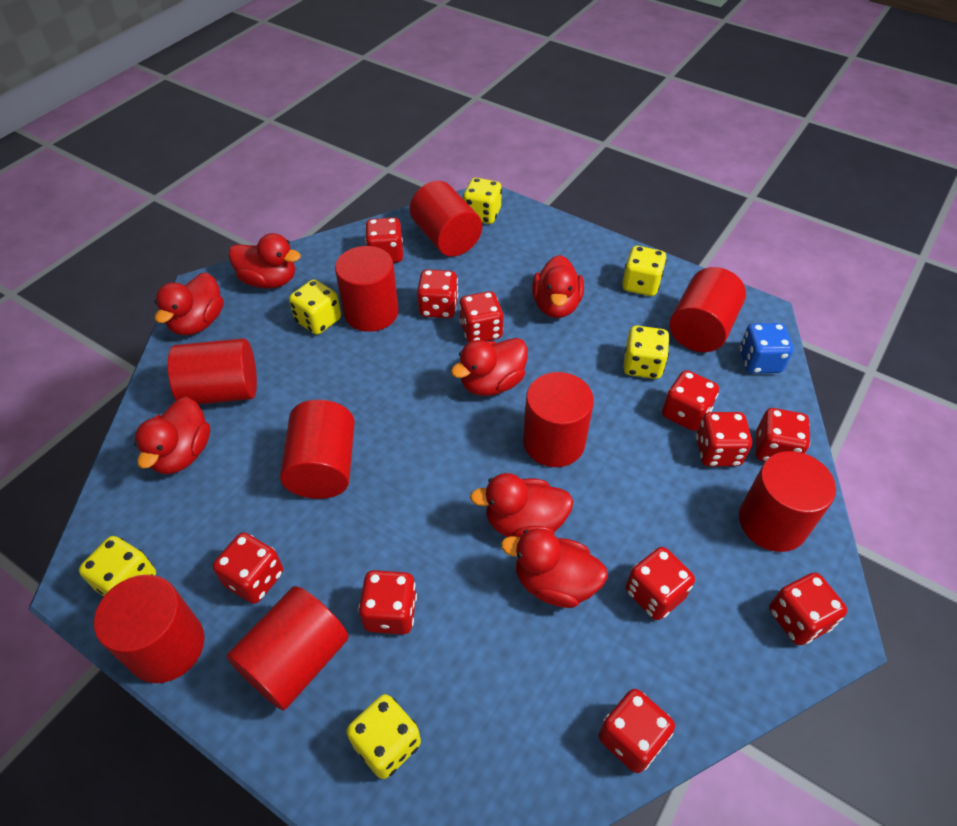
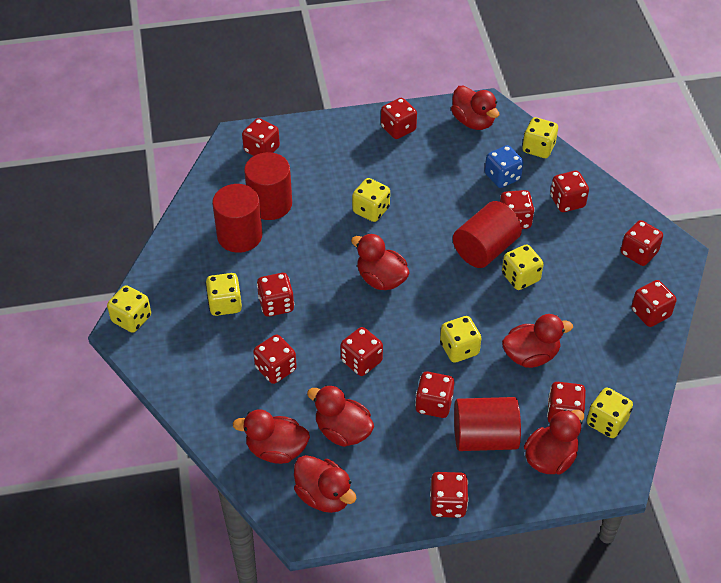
red cylinder: [94,575,205,683] [168,338,257,405] [226,586,349,710] [280,400,355,499] [335,246,399,332] [410,181,482,257] [523,372,594,467] [670,267,746,352] [739,451,836,552] = 9 -> [212,184,262,253] [244,152,292,220] [453,201,522,268] [454,397,521,451] = 4
red dice: [213,532,283,604] [358,570,417,634] [365,218,403,263] [417,269,458,318] [459,291,503,342] [598,689,675,773] [626,547,695,620] [662,370,719,431] [696,412,752,466] [756,408,810,462] [769,573,847,645] = 11 -> [242,118,280,156] [253,334,297,384] [257,273,294,317] [341,327,383,376] [381,98,417,139] [415,372,454,418] [430,472,469,518] [500,190,535,229] [547,382,586,423] [550,171,589,212] [621,220,663,266] [631,280,677,327] = 12
yellow dice: [79,536,156,596] [289,279,341,335] [346,694,421,779] [463,178,502,224] [622,246,667,296] [623,326,670,379] = 6 -> [107,285,151,333] [206,273,242,316] [352,178,390,222] [440,316,481,363] [502,244,543,290] [522,117,558,158] [587,388,633,438] = 7

